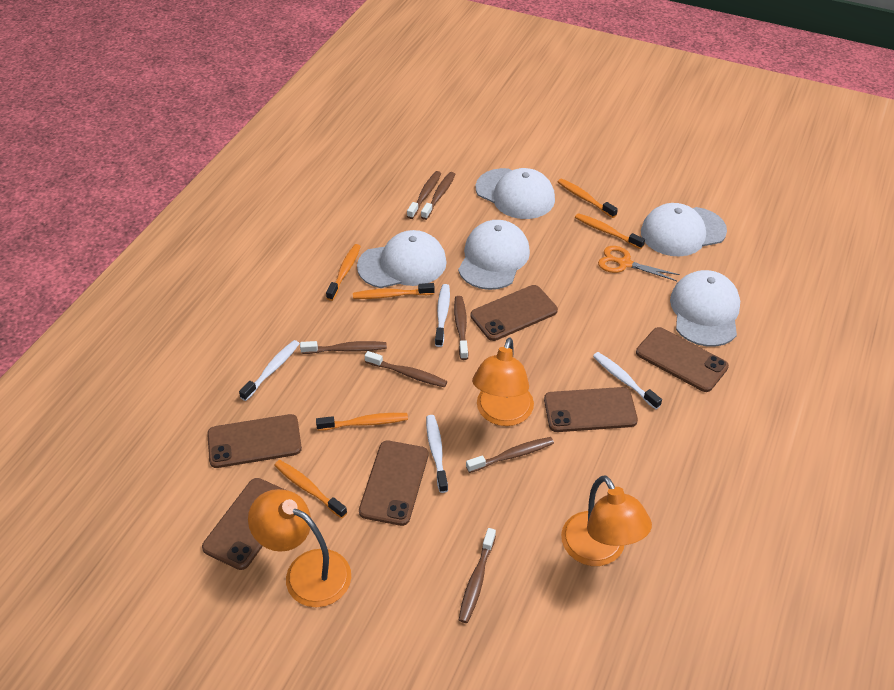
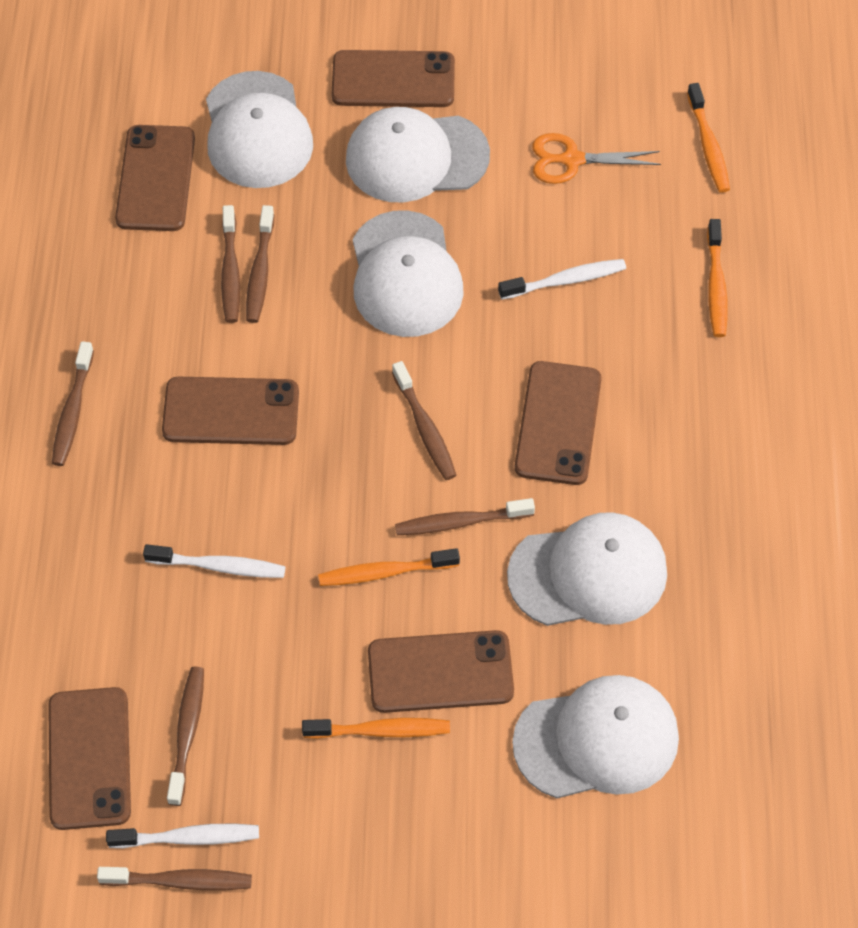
orange lamp: [248,489,351,607] [472,338,534,426] [561,475,652,566] = 3 -> none = 0
orange toothbrush: [274,460,347,518] [316,413,408,431] [326,244,361,301] [353,283,435,299] [558,178,618,218] [575,213,645,249] = 6 -> [302,718,450,739] [318,548,460,586] [687,83,730,193] [707,219,728,337] = 4
white toothbrush: [239,340,300,401] [426,415,448,493] [435,284,450,347] [593,352,662,409] = 4 -> [106,824,259,848] [143,544,286,578] [498,259,626,300] = 3

